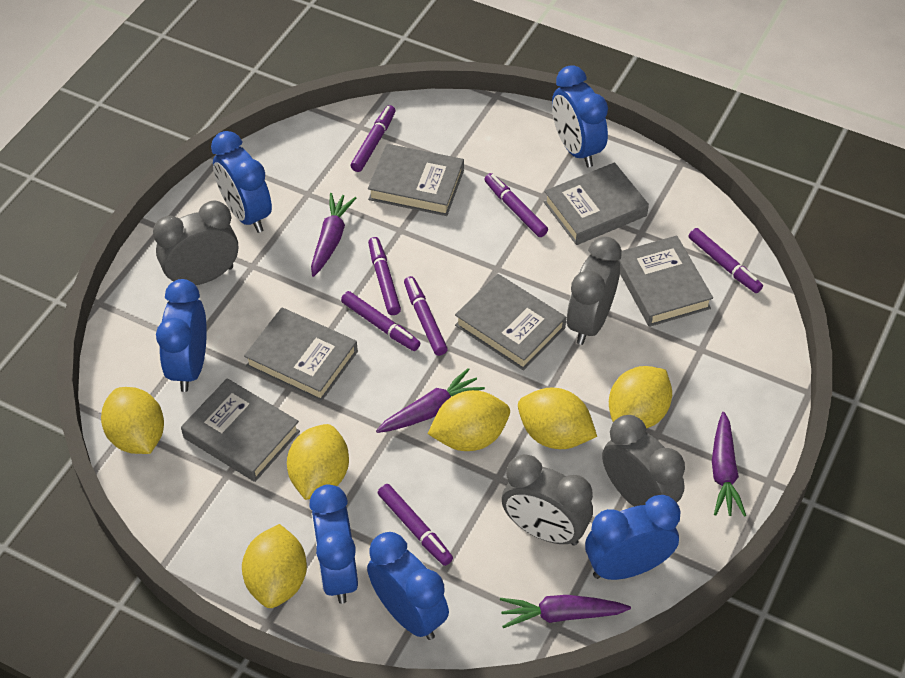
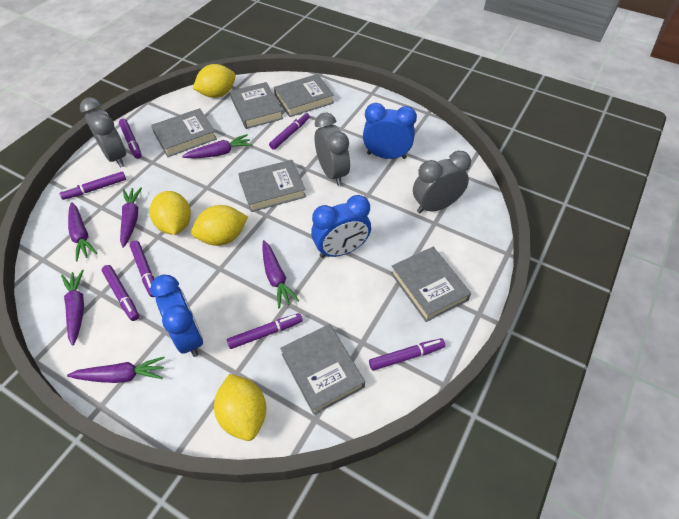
blue clock: [156,279,207,392] [211,131,272,233] [309,484,358,604] [367,532,449,640] [552,65,608,167] [585,495,681,580] = 6 -> [150,275,203,357] [311,195,371,258] [363,103,417,159] = 3
grey clock: [153,201,238,285] [502,454,593,546] [567,236,622,345] [602,415,685,507] = 4 -> [80,97,126,167] [315,113,350,186] [413,151,471,213] = 3
purple carrot: [311,193,356,277] [376,368,485,433] [500,595,631,628] [712,412,746,516] = 4 -> [61,270,84,346] [67,357,165,383] [68,202,97,262] [120,187,142,248] [182,134,252,158] [262,240,300,308] = 6
yellow lemon: [101,387,164,454] [242,524,307,608] [287,424,349,500] [428,390,510,451] [518,387,597,449] [609,366,672,428] = 6 -> [149,191,191,235] [191,205,248,246] [193,64,236,98] [214,374,266,441] = 4

